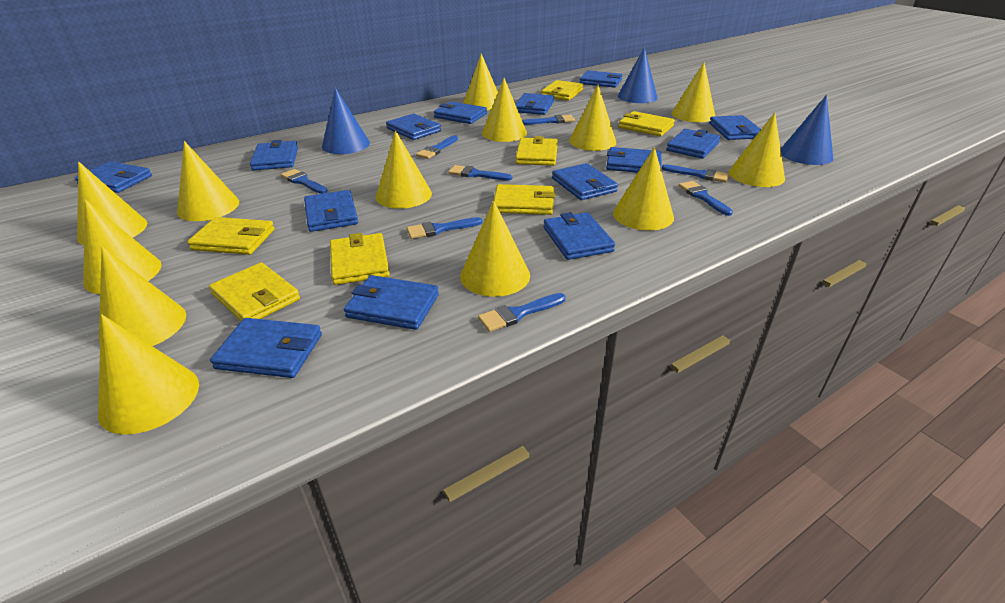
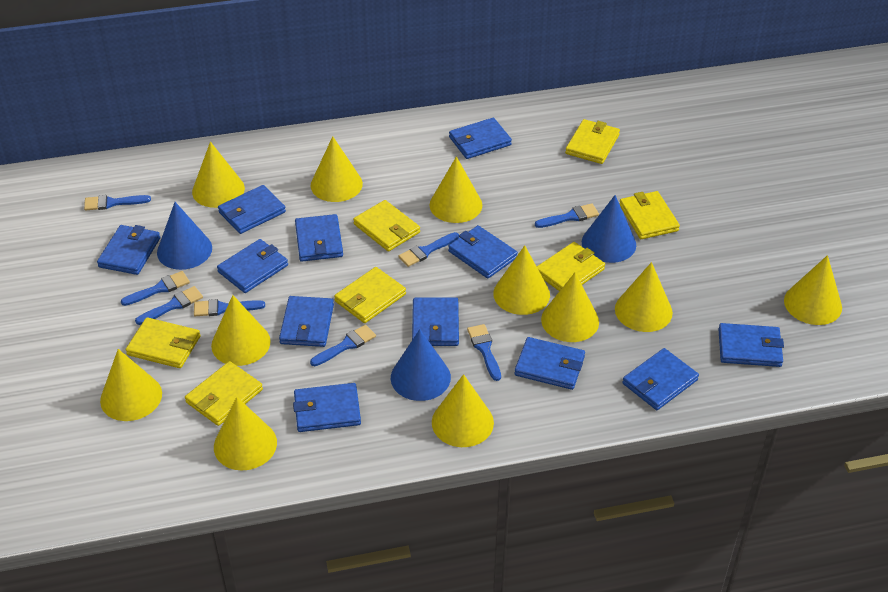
blue wallet: [75,161,152,193] [210,318,322,378] [250,140,298,171] [304,190,358,232] [344,275,439,330] [386,113,441,140] [434,101,487,124] [515,93,554,115] [543,212,615,260] [552,163,618,200] [579,70,623,88] [606,147,662,173] [666,129,720,159] [709,115,761,140] = 14 -> [97,225,160,275] [217,239,288,293] [218,185,286,234] [279,296,334,347] [293,383,361,432] [295,214,343,262] [412,297,459,346] [448,225,518,279] [449,118,512,159] [514,337,585,390] [622,348,699,410] [718,323,784,367] = 12
yellow cone: [77,162,147,245] [83,200,162,294] [98,314,199,434] [99,247,186,346] [177,141,239,221] [376,130,432,209] [460,201,530,297] [463,53,498,111] [482,78,527,142] [569,85,616,151] [613,147,674,231] [672,62,715,122] [729,113,785,187] = 13 -> [100,349,162,421] [192,142,245,208] [211,295,271,366] [214,397,277,471] [311,136,363,202] [429,156,482,223] [432,374,494,447] [493,245,550,315] [541,272,599,342] [615,262,673,332] [784,255,842,325] = 11

